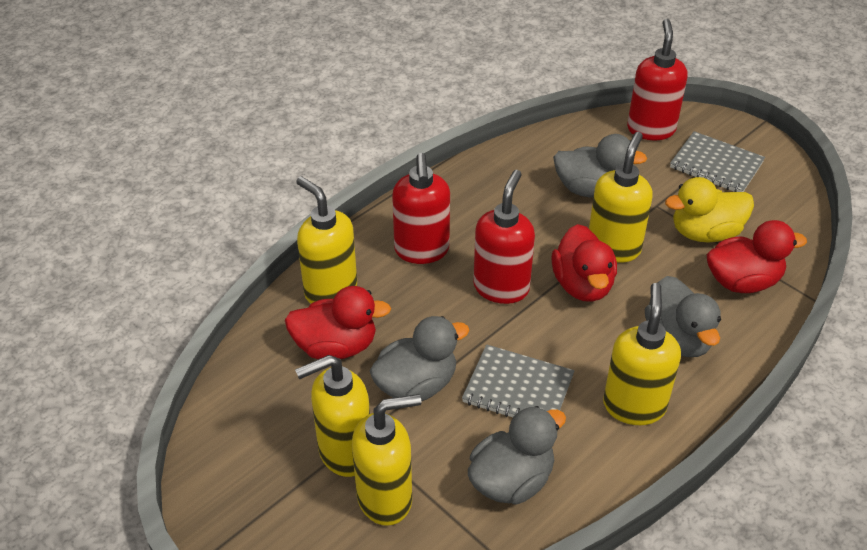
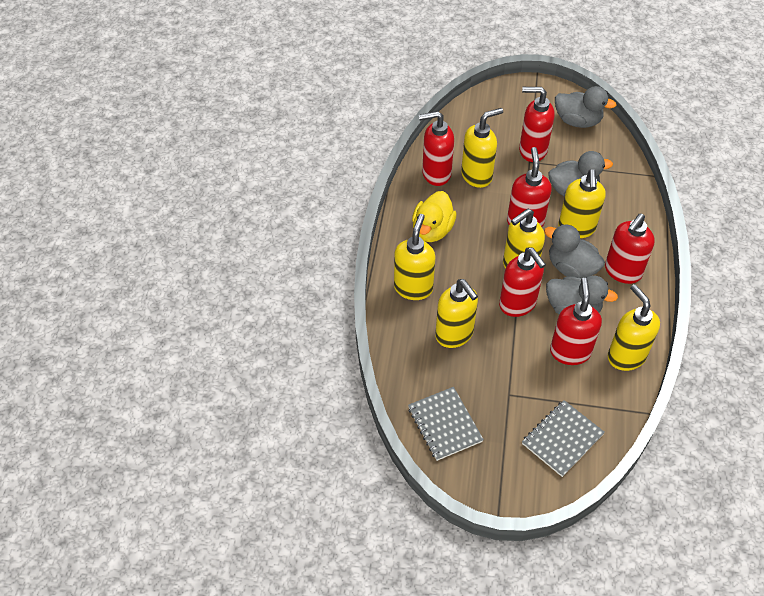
red duck: [285,286,391,359] [552,224,617,302] [707,220,807,293] = 3 -> none = 0
red soap dispenser: [392,153,450,264] [473,170,535,304] [627,19,688,140] = 3 -> [419,111,454,186] [499,248,546,317] [507,147,552,227] [519,87,555,162] [550,278,602,365] [605,213,655,284] = 6
yellow soap dispenser: [295,355,370,477] [296,176,357,304] [352,394,421,526] [589,132,653,263] [603,283,681,425] = 5 -> [394,214,435,300] [435,279,478,348] [461,108,503,188] [503,209,545,269] [558,169,606,238] [608,284,660,371] = 6

